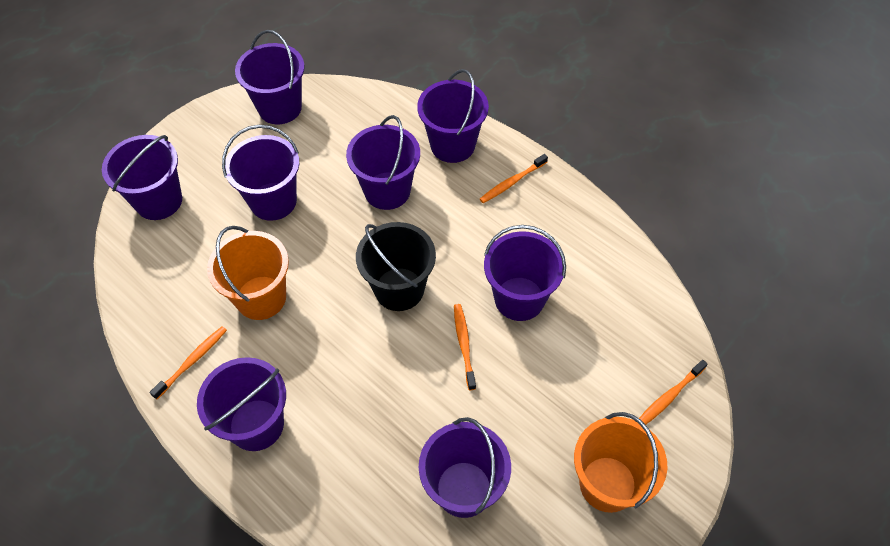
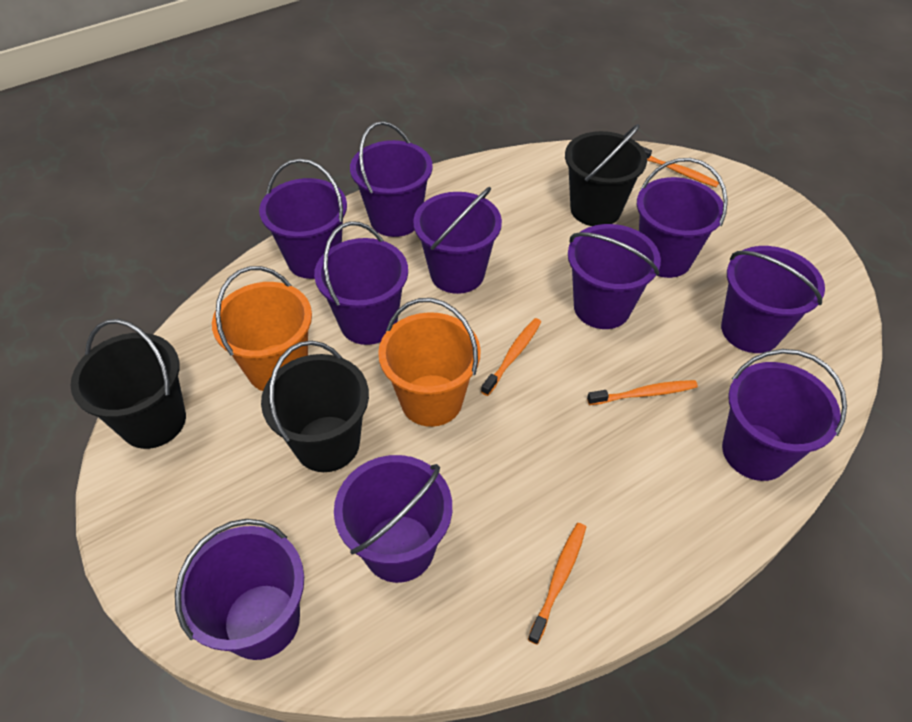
black bucket: [356,222,436,311] = 1 -> [70,319,186,449] [261,341,369,472] [565,124,647,226] = 3
purple bucket: [102,135,182,220] [197,357,286,451] [222,125,299,221] [235,30,305,124] [346,115,420,210] [417,69,489,163] [419,417,511,518] [484,225,566,321] = 8 -> [175,519,304,660] [259,158,347,279] [314,221,408,345] [334,455,452,583] [350,121,433,237] [413,187,502,294] [568,224,661,329] [637,158,728,278] [721,246,825,353] [722,349,847,481] = 10

